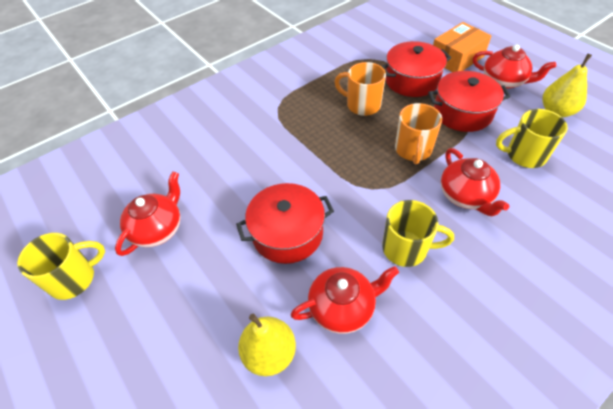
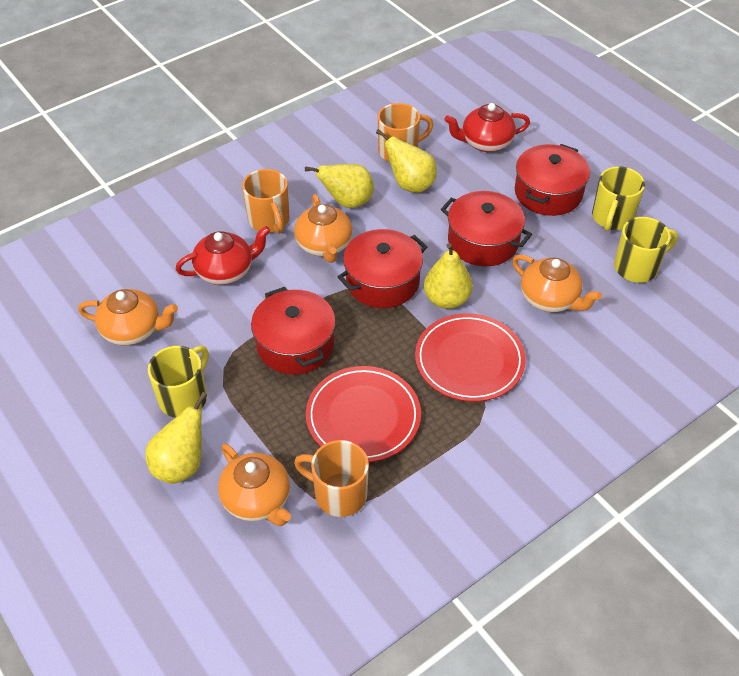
orange box: [433,22,491,72] = 1 -> none = 0
orange mug: [334,62,386,116] [395,103,442,164] = 2 -> [242,169,290,234] [294,440,369,517] [378,103,433,162] = 3
orange teapot: none = 0 -> [78,289,178,345] [218,443,291,526] [294,194,353,263] [512,254,602,312] = 4
red plate: none = 0 -> [306,366,421,462] [415,313,526,402] = 2
red pot: [236,183,334,264] [381,41,451,97] [428,71,510,132] = 3 -> [251,287,336,375] [338,229,427,308] [441,191,532,266] [515,144,590,216] = 4
red teapot: [115,171,181,256] [291,266,399,334] [441,148,509,216] [473,45,556,89] = 4 -> [175,226,270,285] [444,103,530,152] = 2
yellow pear: [238,314,296,376] [542,54,592,118] = 2 -> [145,392,207,484] [305,164,374,208] [376,129,437,193] [424,243,473,309] = 4

